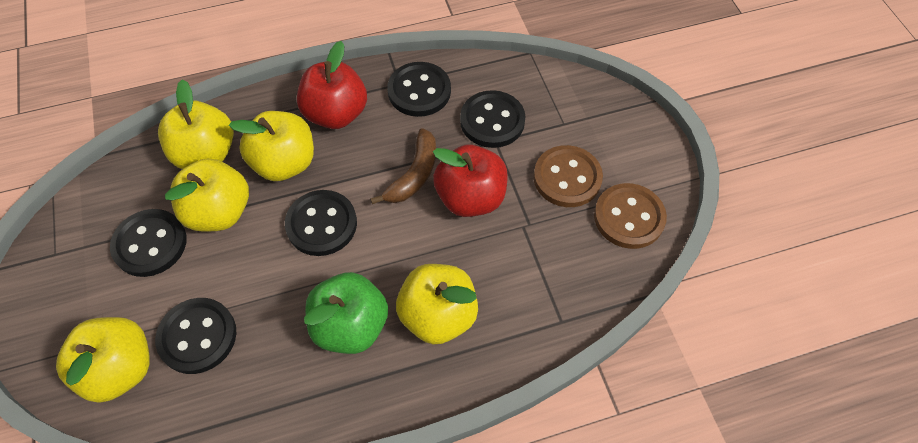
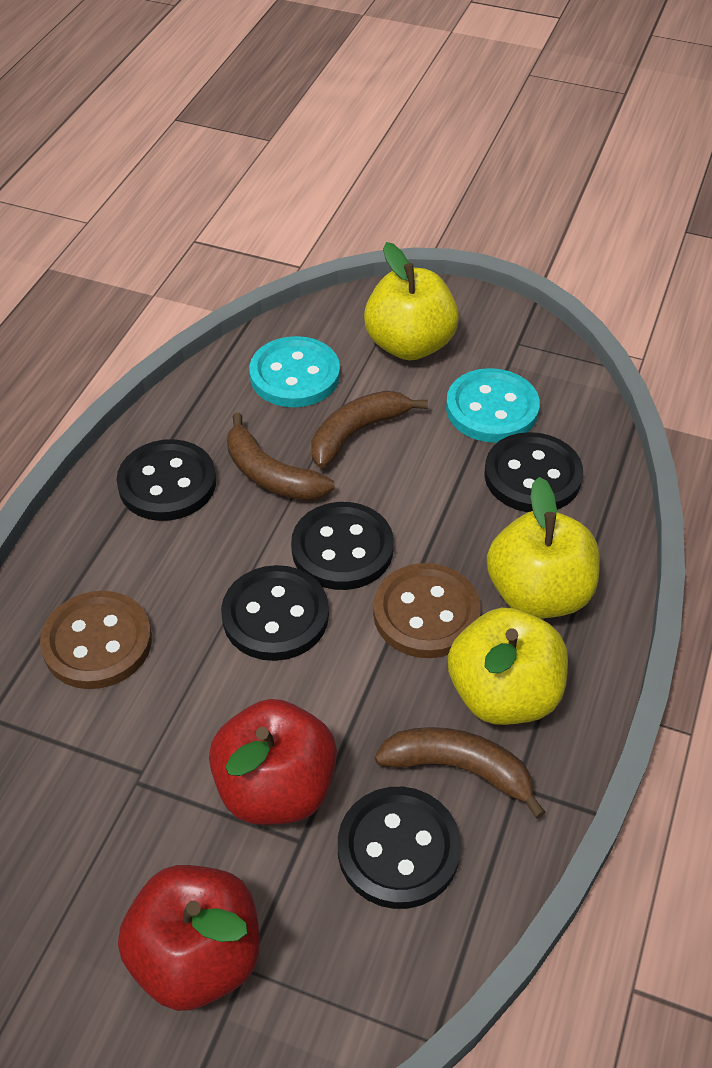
brown banana: [370,128,436,204] = 1 -> [227,413,335,501] [311,391,428,468] [375,727,545,819] = 3
green apple: [304,272,388,354] = 1 -> none = 0
turquoise button: none = 0 -> [249,336,340,407] [446,368,540,443] = 2
yellow apple: [56,317,149,403] [158,79,234,169] [165,159,249,232] [229,111,314,181] [396,264,478,345] = 5 -> [364,242,459,360] [448,607,568,725] [487,477,600,619] = 3

